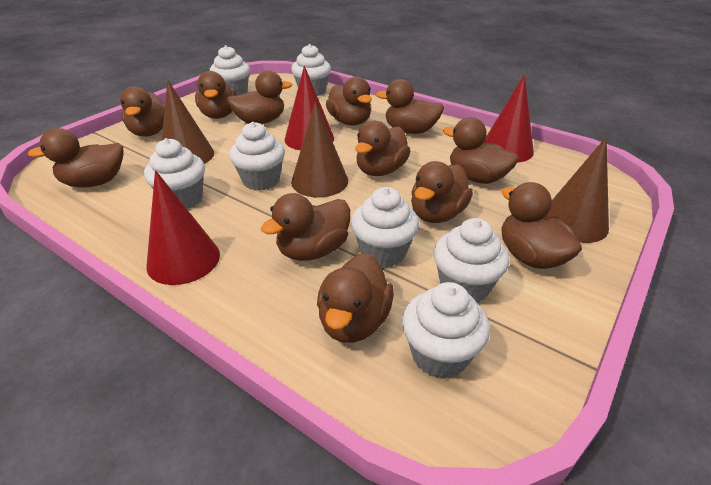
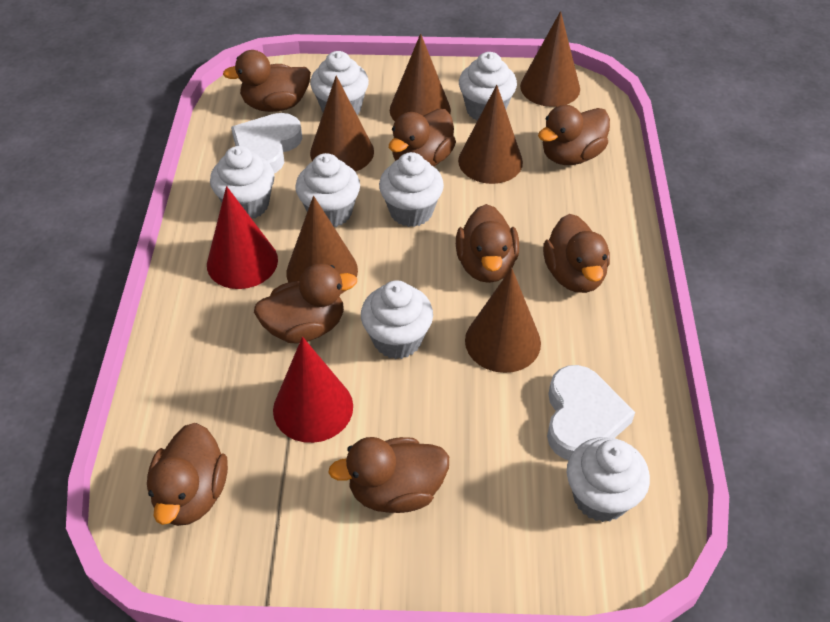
brown cone: [162,80,214,164] [291,101,348,197] [547,137,609,243] = 3 -> [286,196,358,294] [310,76,374,172] [390,34,451,121] [458,85,523,184] [465,268,541,373] [520,11,580,107] = 6
brown duck: [28,128,124,187] [120,86,165,137] [195,71,237,119] [227,70,292,124] [261,193,350,261] [317,253,394,343] [326,76,372,126] [355,121,411,176] [376,79,444,134] [411,161,473,223] [443,117,519,184] [501,182,582,269] = 12 -> [147,423,228,526] [223,50,311,112] [254,264,357,343] [328,437,449,513] [389,109,456,167] [456,204,519,283] [538,105,610,165] [543,214,610,293] = 8
red cone: [146,170,220,285] [284,66,334,150] [484,75,534,163] = 3 -> [207,186,278,289] [273,337,353,443] = 2
white heart: none = 0 -> [231,113,302,173] [547,365,635,460] = 2

